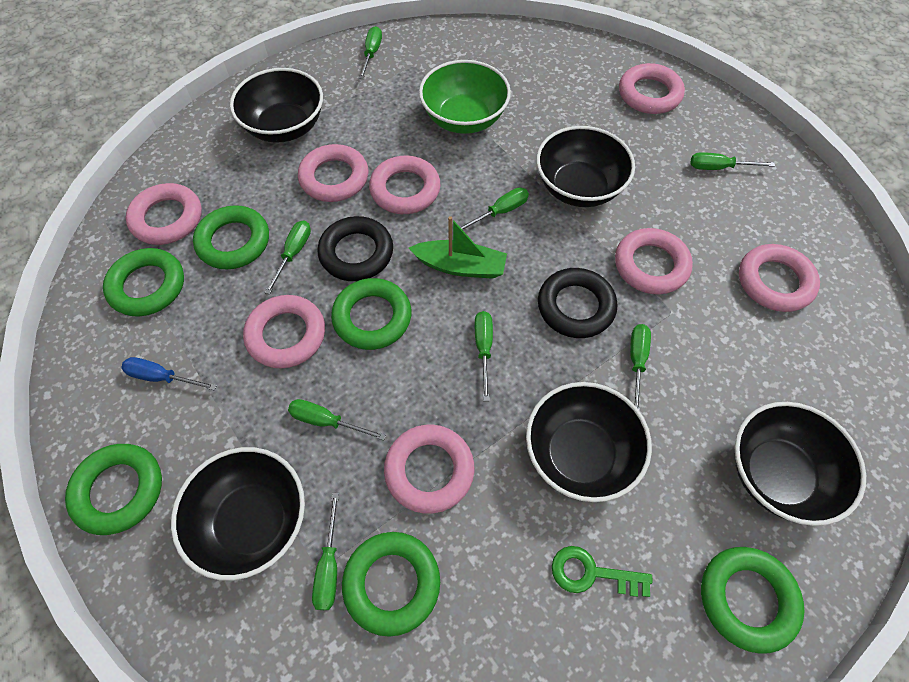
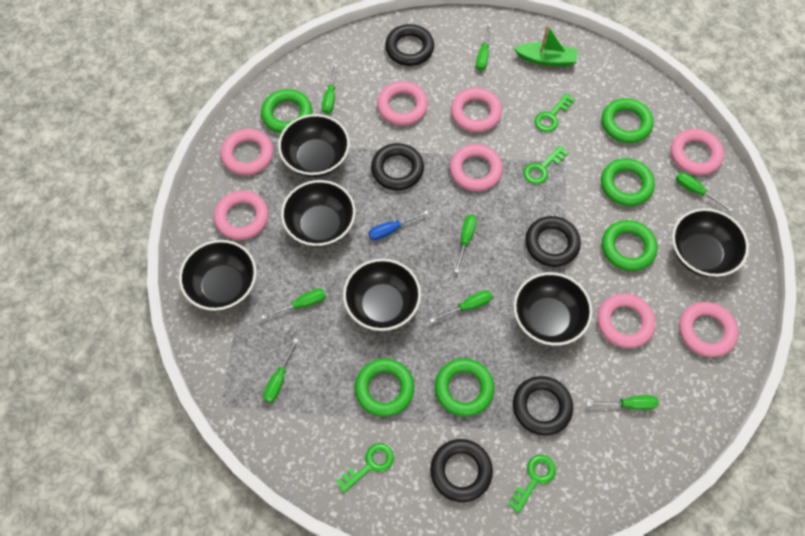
black bowl: [171,447,305,581] [230,68,323,143] [526,382,652,502] [536,126,635,207] [735,402,866,526] = 5 -> [179,240,256,311] [278,114,350,177] [281,180,355,247] [343,259,421,331] [514,272,592,346] [672,208,749,277] = 6
black ring: [317,216,393,281] [538,268,617,338] = 2 -> [371,143,424,191] [385,24,434,66] [430,439,493,502] [513,376,573,435] [525,216,581,267] = 5
green bowl: [419,60,511,134] = 1 -> none = 0
green key: [552,546,652,597] = 1 -> [336,443,394,493] [508,455,556,513] [523,146,568,184] [534,93,575,132] = 4

